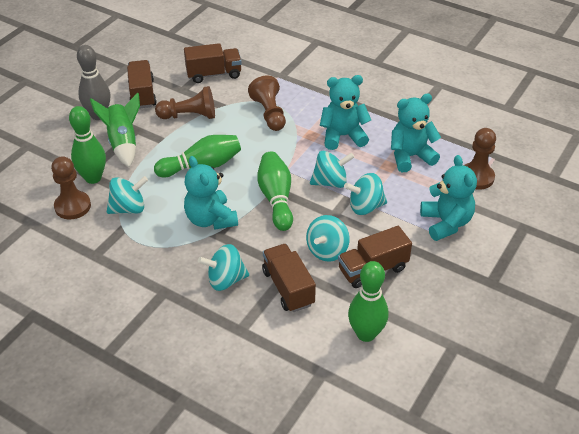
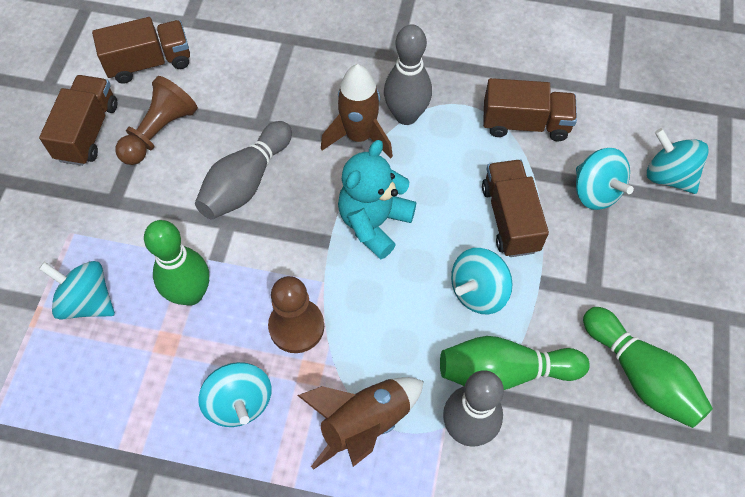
brown pawn: [51,156,91,219] [155,86,215,119] [248,76,286,131] [464,128,496,190] = 4 -> [116,76,198,165] [268,276,324,353] = 2
brown rocket: none = 0 -> [297,377,424,470] [321,64,393,159] = 2
green bowling pin: [69,106,106,184] [154,135,241,177] [257,152,293,231] [348,261,388,342] = 4 -> [144,220,209,306] [440,336,589,390] [583,307,713,428] = 3
green rocket: [90,93,140,167] = 1 -> none = 0
grey bowling pin: [77,45,110,120] = 1 -> [195,121,292,219] [384,25,432,125] [443,370,504,447] = 3
turquoise teddy bear: [184,156,238,230] [320,75,371,150] [391,94,441,172] [420,155,477,241] = 4 -> [338,140,416,259] = 1

